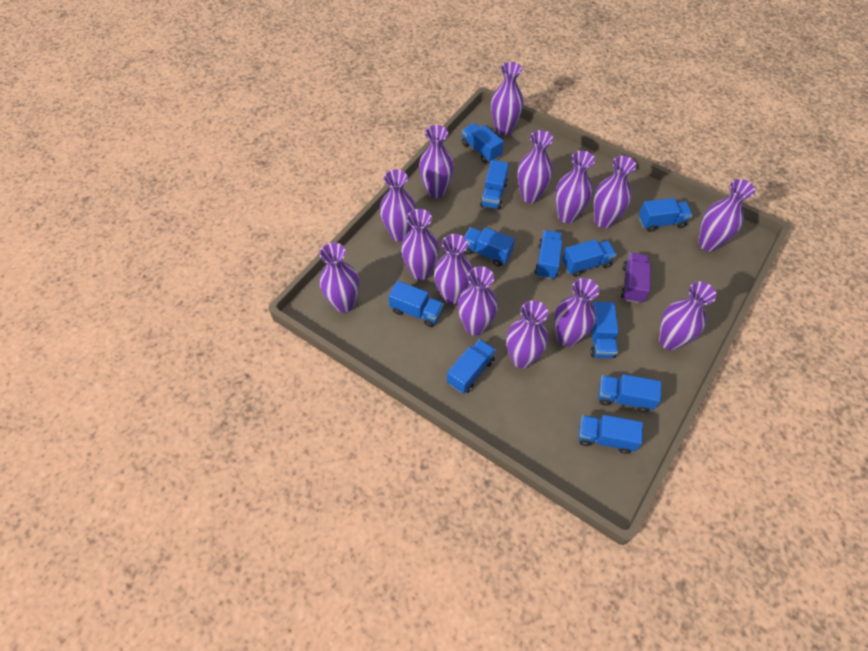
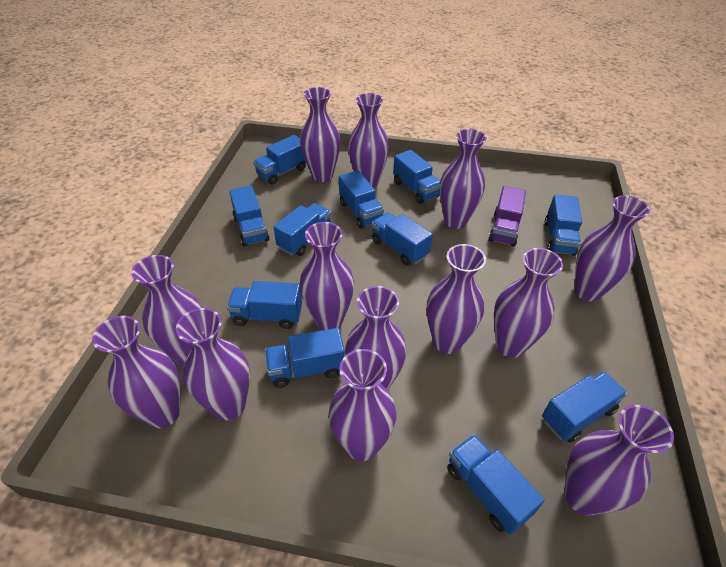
purple vase: [319,243,359,313] [380,169,416,242] [401,209,439,280] [419,125,454,198] [434,234,472,304] [458,266,498,336] [491,62,523,136] [506,300,548,368] [517,130,553,203] [554,278,599,347] [555,150,595,223] [594,156,637,228] [659,282,717,350] [698,179,755,251] = 14 -> [92,316,180,429] [132,255,203,366] [176,308,250,420] [299,222,354,330] [300,87,341,182] [329,349,396,461] [345,286,406,390] [348,93,389,188] [427,244,486,354] [440,129,487,229] [494,248,563,358] [564,405,674,516] [574,195,650,302] = 13

